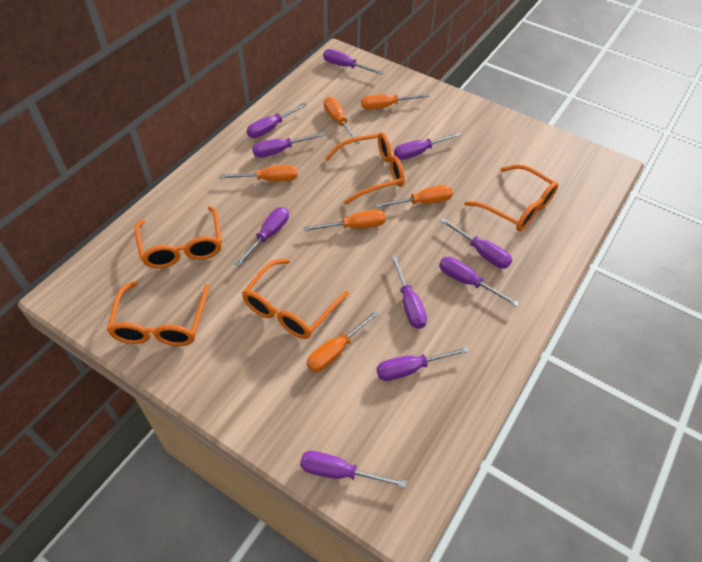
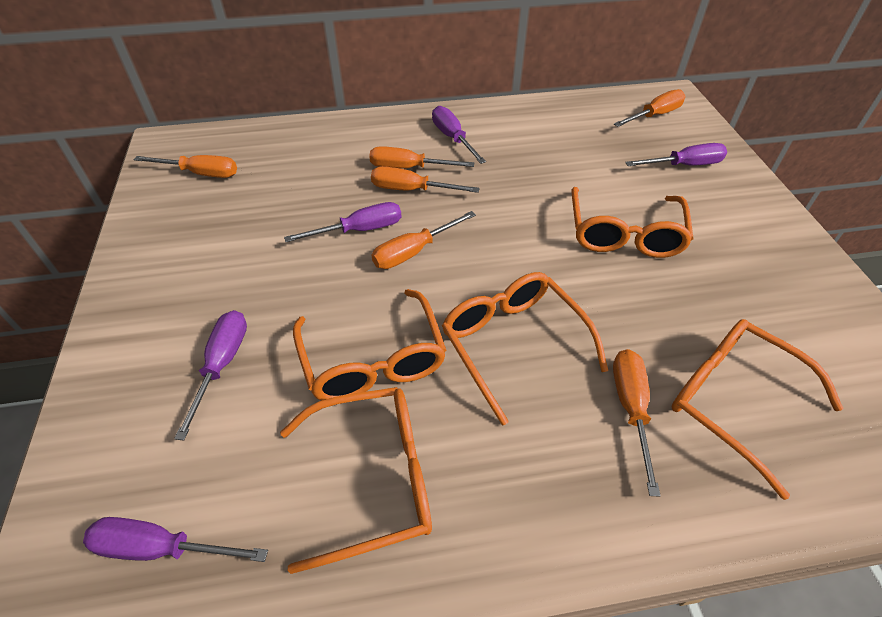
purple screwdriver: [235,207,289,267] [247,102,307,138] [252,133,325,158] [300,451,407,488] [323,49,384,75] [377,347,469,381] [391,255,427,329] [394,132,461,160] [439,257,519,307] [441,218,512,269] = 10 -> [83,517,268,562] [174,310,247,441] [284,202,402,242] [432,106,486,164] [625,143,727,166] = 5

